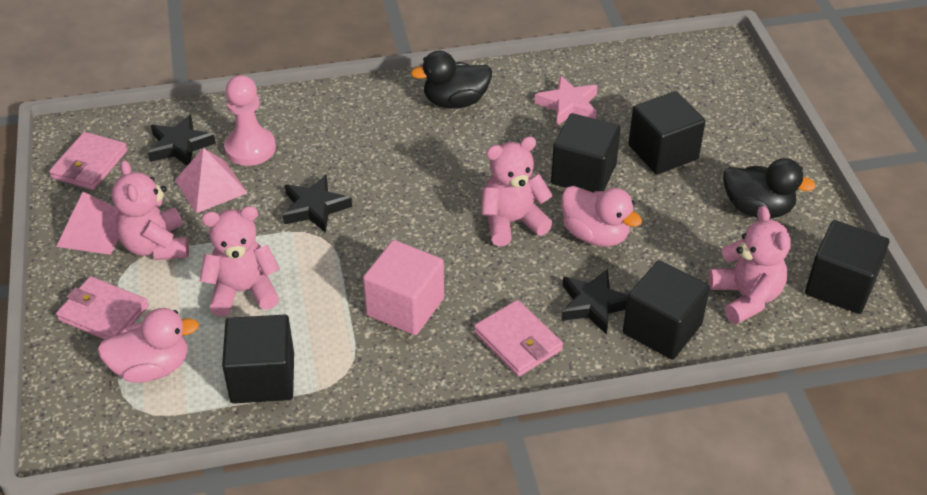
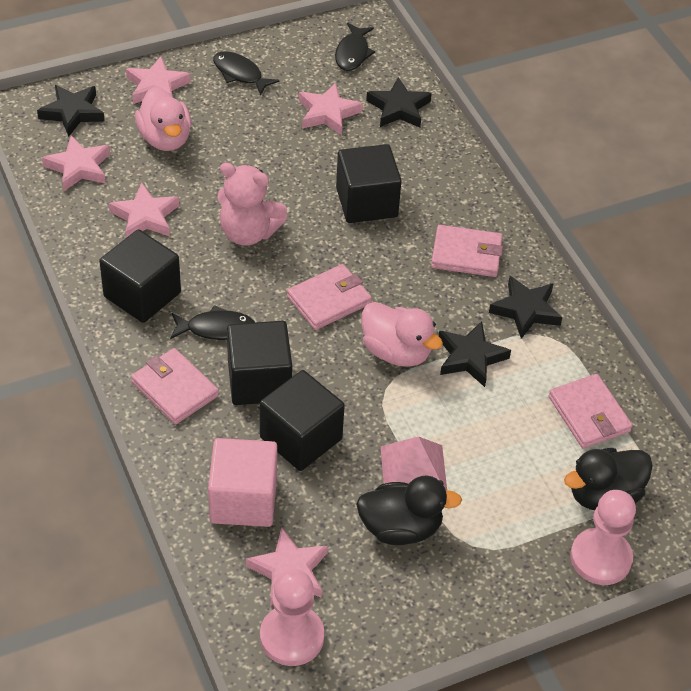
black cube: [222,315,294,404] [551,113,621,193] [623,260,710,359] [628,91,706,175] [805,220,889,314] = 5 -> [99,229,181,323] [227,321,292,405] [260,370,345,471] [336,144,402,223] = 4
black fish: none = 0 -> [170,305,255,340] [213,51,279,96] [335,23,375,71] = 3
black star: [148,114,216,166] [283,174,352,233] [561,269,628,335] = 3 -> [37,85,105,137] [366,77,432,127] [439,321,511,387] [489,276,563,339] = 4
pink pawn: [224,75,276,166] = 1 -> [260,569,324,666] [570,490,636,585] = 2
pink pyramid: [56,192,119,255] [175,148,247,213] = 2 -> [381,436,447,491] = 1
pink star: [535,75,598,126] = 1 -> [42,136,110,191] [109,183,179,238] [126,56,191,104] [246,527,328,606] [299,83,363,135] = 5
pink teddy bear: [112,160,189,260] [200,206,280,316] [481,136,553,246] [709,206,791,324] = 4 -> [217,163,287,246] = 1
pink wallet: [49,132,128,190] [56,276,149,340] [474,300,563,376] = 3 -> [131,348,219,424] [287,264,372,330] [431,225,503,277] [548,374,633,448] = 4

